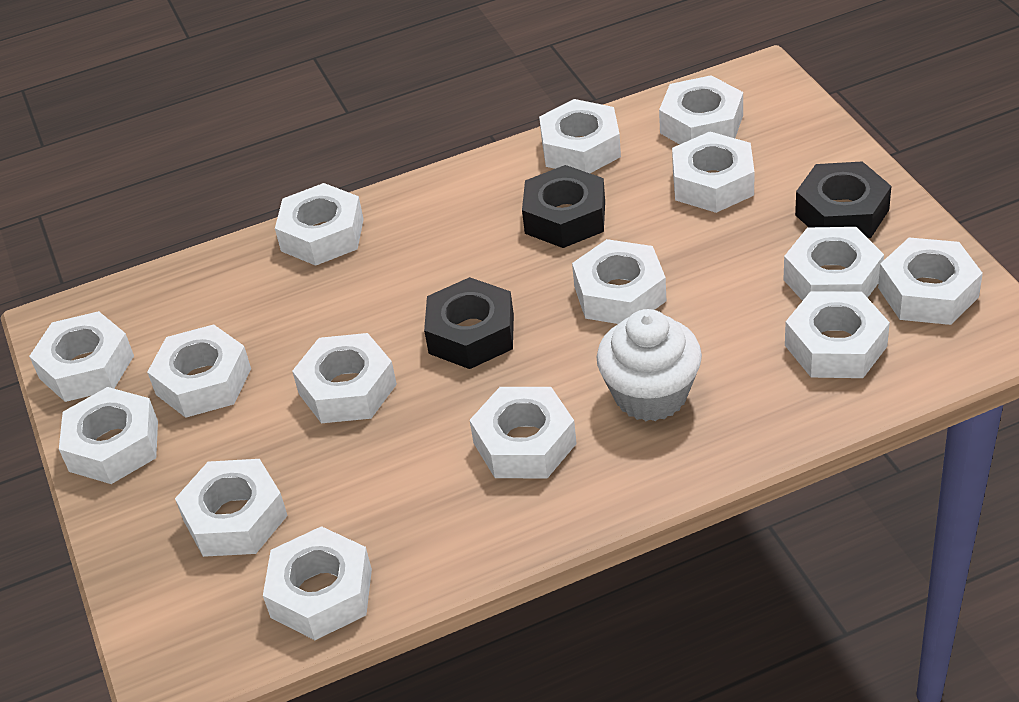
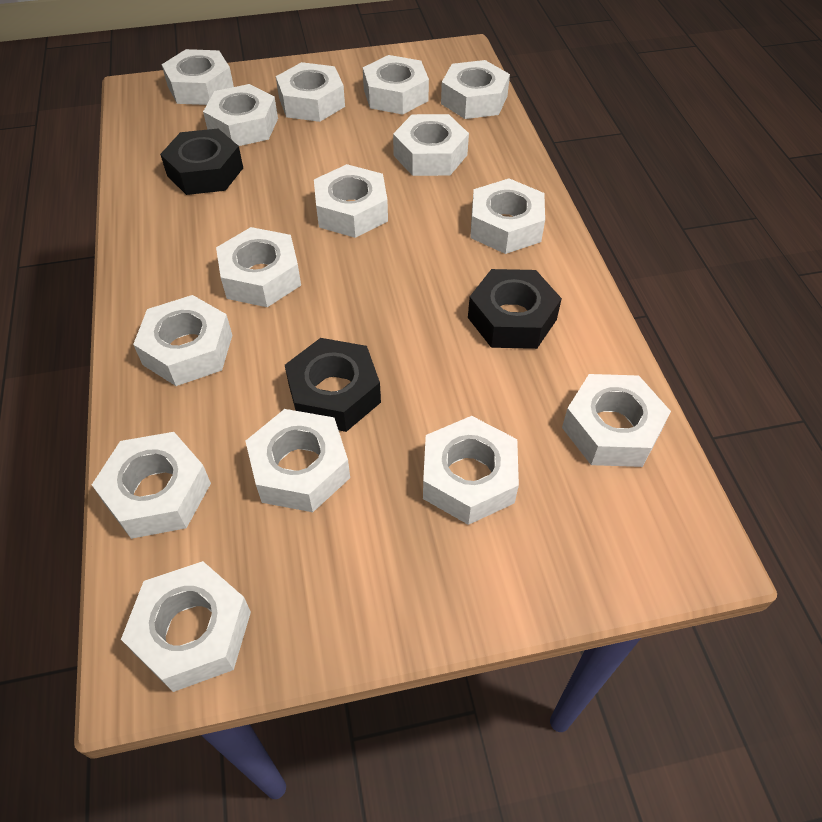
white cupcake: [597,309,702,421] = 1 -> none = 0

